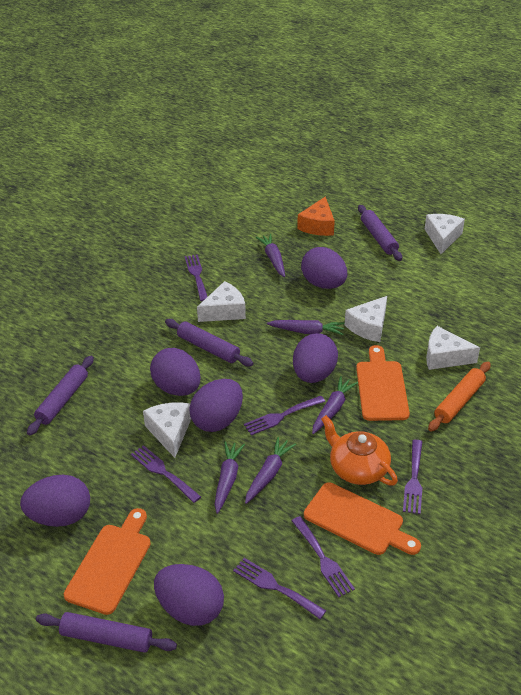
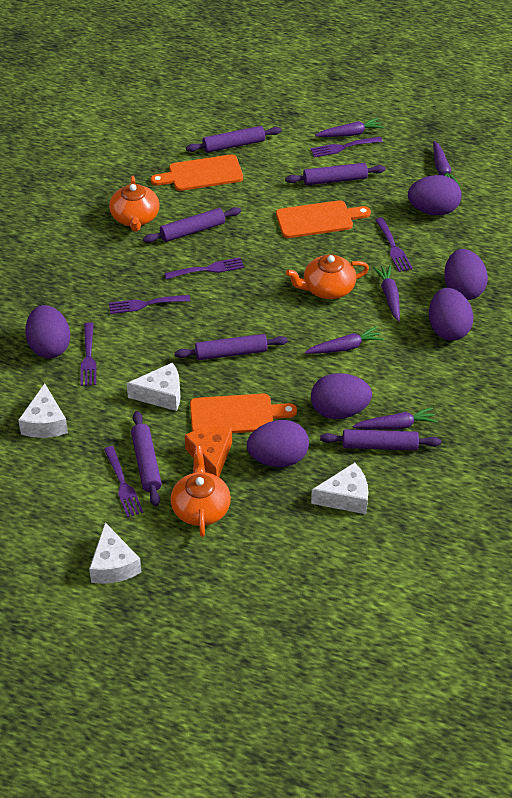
orange rolling pin: [428,362,491,431] = 1 -> none = 0
orange teapot: [321,415,398,485] = 1 -> [109,176,160,232] [170,446,231,537] [286,254,369,299] = 3
purple rolling pin: [27,356,94,436] [36,612,177,653] [165,319,254,367] [358,205,402,261] = 4 -> [131,411,162,507] [143,207,241,243] [175,334,288,360] [186,126,282,153] [285,163,386,185] [320,429,441,451] = 6
white cheese: [143,402,191,458] [197,281,246,322] [345,296,387,342] [424,214,465,254] [426,326,480,370] = 5 -> [18,383,68,438] [89,522,141,584] [127,362,180,411] [311,462,368,514] = 4

